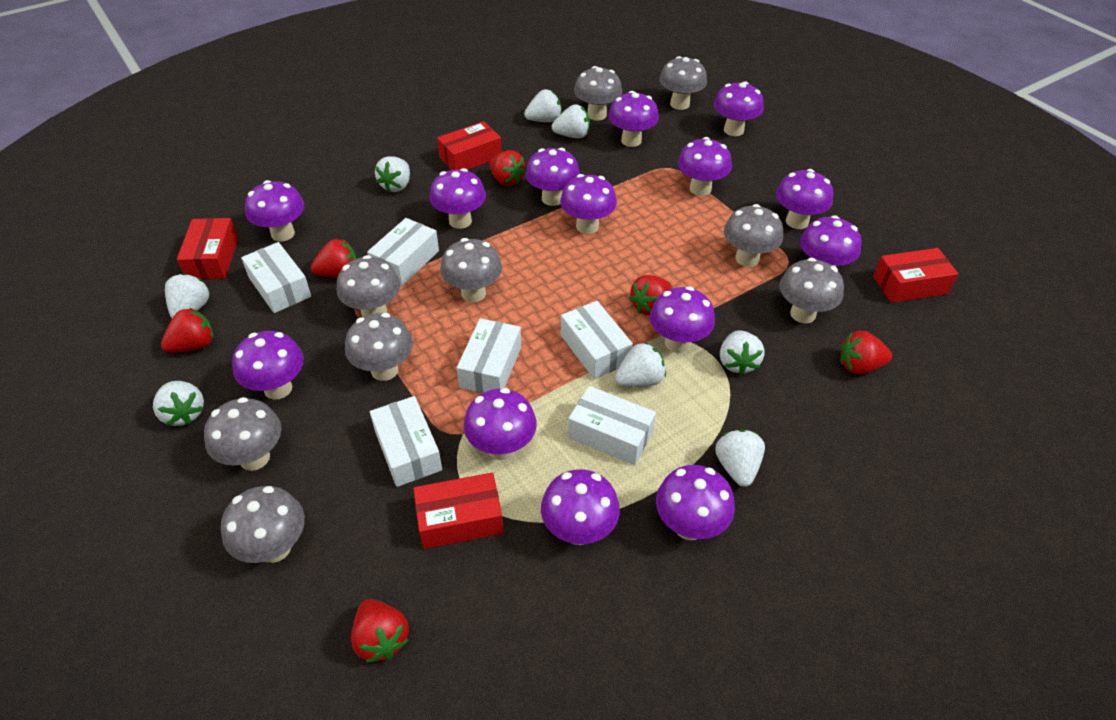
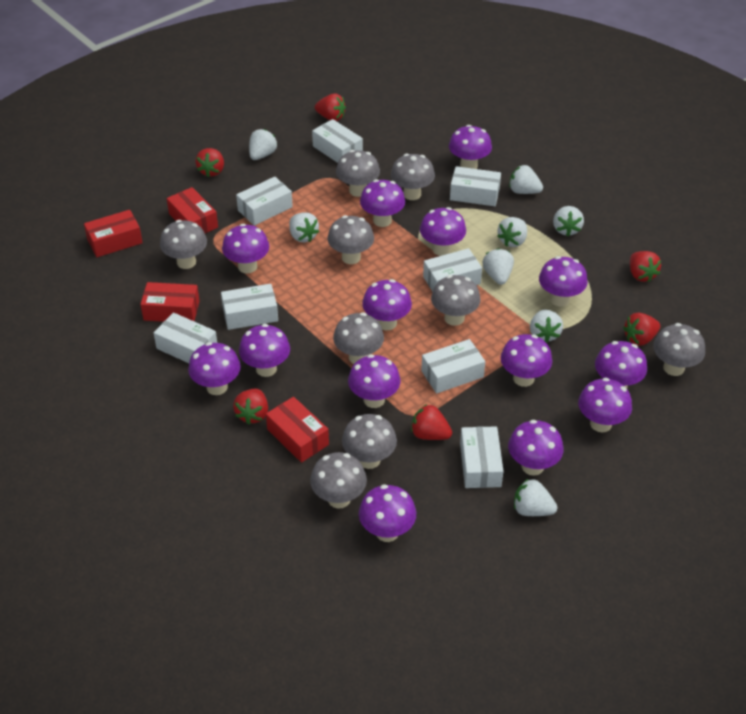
white box: [241,242,311,313] [367,218,439,286] [370,396,442,487] [457,318,521,393] [561,301,633,379] [568,386,656,465] = 6 -> [154,312,217,363] [221,284,278,330] [236,177,293,226] [312,119,363,163] [421,339,485,394] [423,248,482,292] [450,166,501,206] [460,426,504,488] = 8

